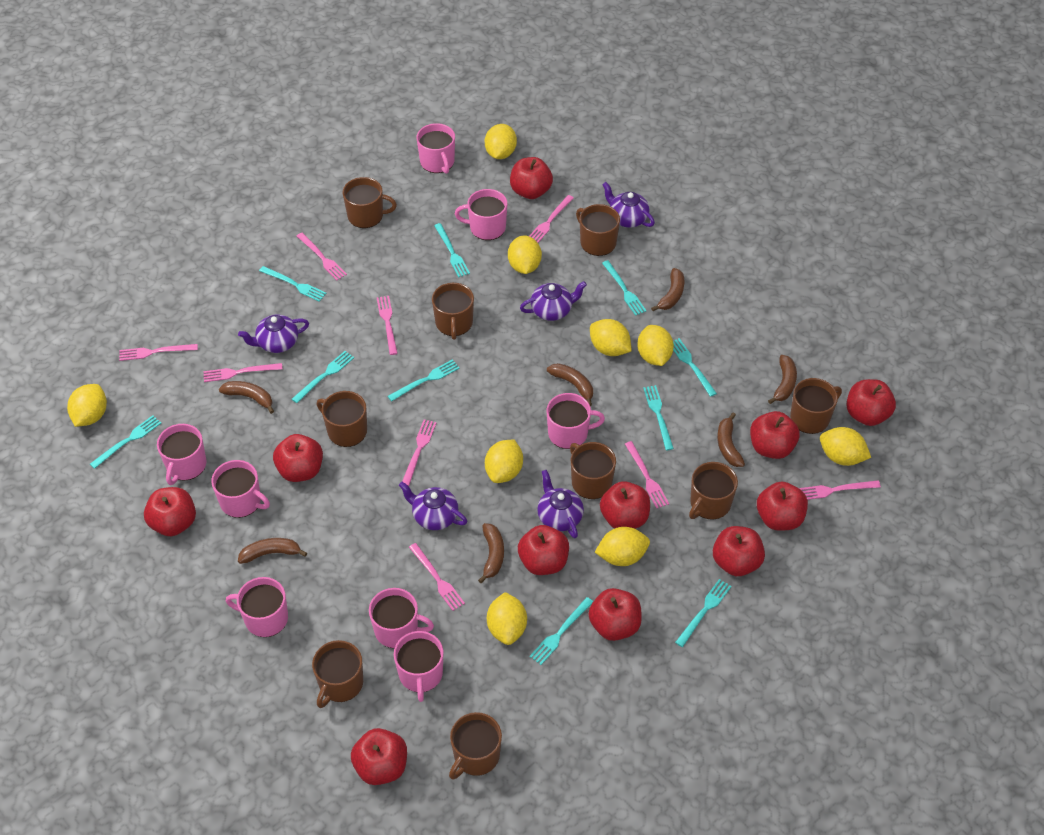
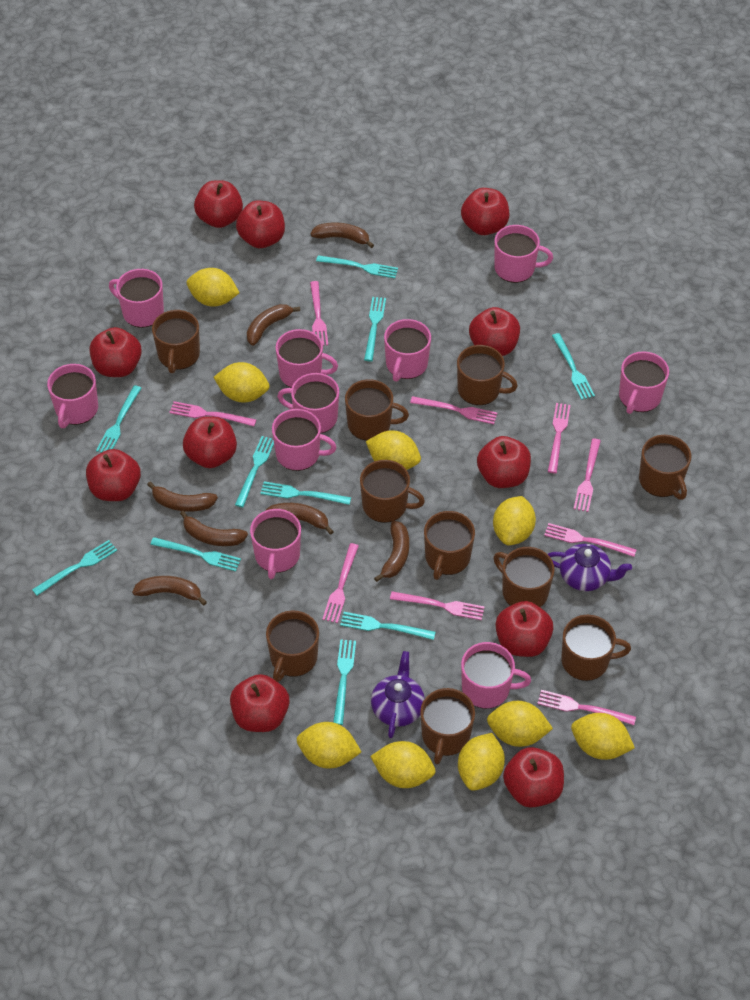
brown mug: [312,640,363,708] [317,391,367,447] [343,177,397,228] [432,283,474,340] [449,712,502,780] [570,442,616,499] [576,204,620,256] [689,462,738,519] [790,378,842,434] = 9 -> [152,310,200,373] [266,611,319,682] [345,379,409,441] [360,460,425,523] [420,688,475,765] [424,511,475,580] [457,345,518,405] [494,547,555,607] [561,615,631,681] [639,435,691,500] = 10
pink mug: [157,424,207,485] [211,460,270,518] [226,577,288,637] [369,588,434,648] [394,631,444,702] [417,123,455,174] [455,189,507,240] [547,393,605,449] = 8 -> [47,364,98,428] [109,269,164,328] [250,509,301,579] [272,409,337,471] [275,329,338,388] [277,373,339,433] [384,319,431,382] [461,642,531,709] [494,225,553,283] [619,351,669,414] = 10
purple teapot: [238,315,309,353] [399,482,467,530] [520,281,587,321] [537,470,584,538] [602,182,655,227] = 5 -> [371,651,425,738] [548,544,632,591] = 2

